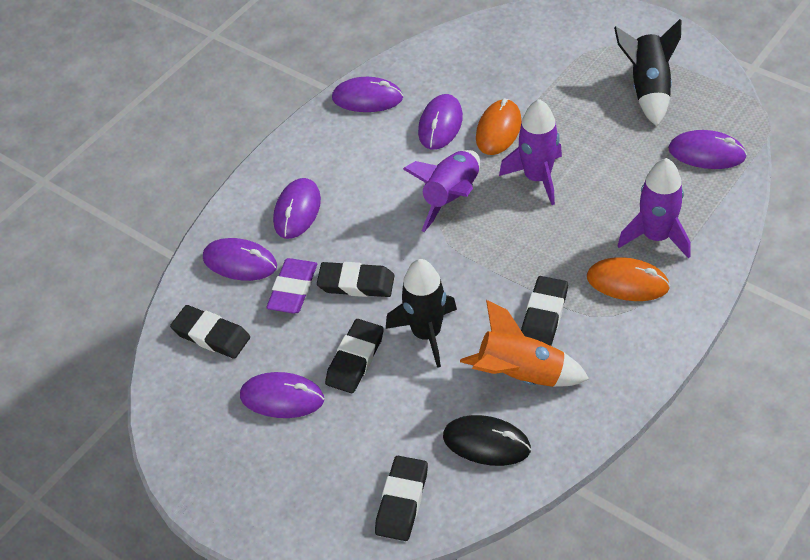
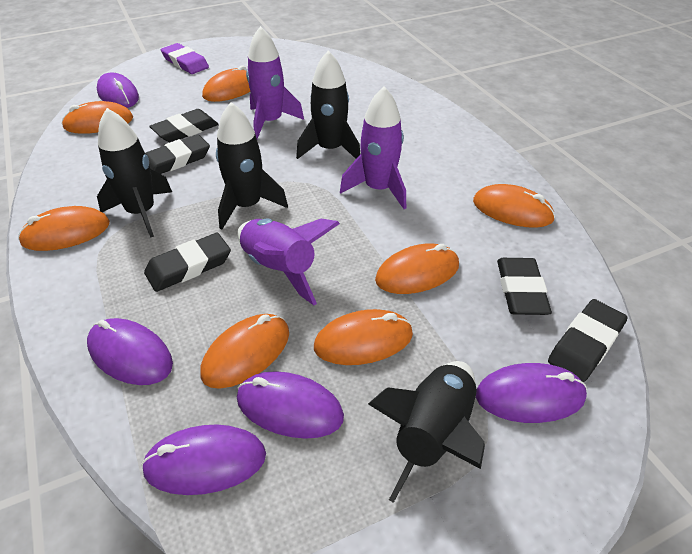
black mouse: [443,415,531,466] = 1 -> none = 0
black rocket: [386,259,457,368] [614,19,681,126] = 2 -> [97,108,172,238] [216,102,288,229] [296,51,360,159] [368,361,485,503] = 4
orange mouse: [476,98,522,155] [587,257,670,301] = 2 -> [18,206,110,251] [62,101,133,134] [200,314,289,389] [202,66,250,102] [314,309,413,365] [375,243,459,294] [473,184,555,228] = 7
orange rocket: [460,300,589,387] = 1 -> none = 0
purple mouse: [203,238,277,281] [240,372,324,418] [273,178,321,239] [332,77,403,112] [418,94,463,150] [668,130,747,169] = 6 -> [87,318,173,385] [97,72,139,108] [141,425,266,495] [237,371,344,439] [476,363,587,423] = 5

